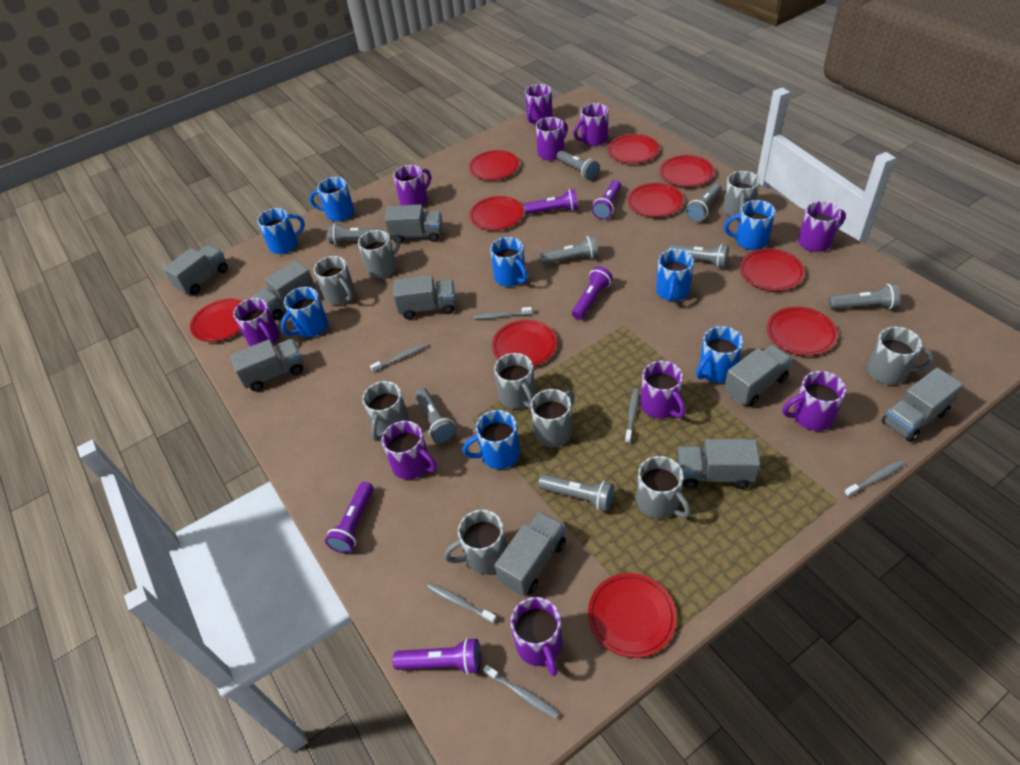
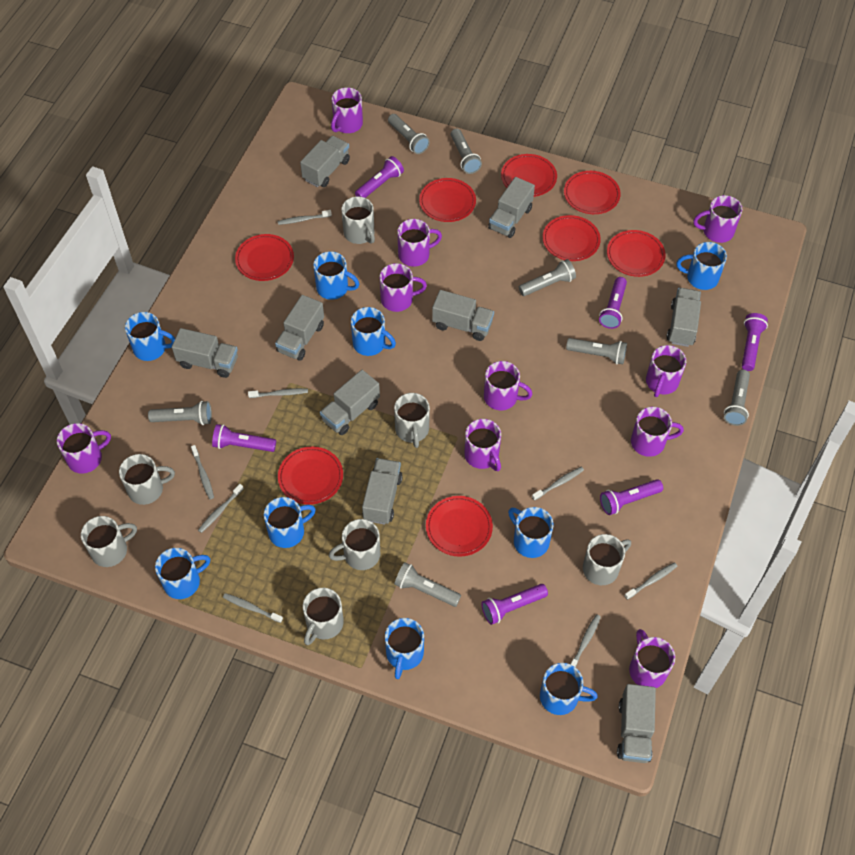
blue mug: [257,208,305,254] [281,287,328,337] [309,177,354,222] [462,410,520,469] [490,237,528,287] [656,249,694,302] [696,326,743,383] [724,200,776,250] = 8 -> [125,312,175,361] [155,548,210,599] [264,497,316,548] [313,251,359,300] [351,307,396,356] [385,618,424,679] [508,507,554,558] [540,663,598,715] [676,242,727,290] = 9
grey flashlight: [328,223,383,245] [415,388,456,444] [538,474,614,511] [540,235,598,265] [556,150,600,180] [668,244,729,268] [686,184,722,222] [828,284,900,309] = 8 -> [148,401,212,425] [388,114,430,154] [394,562,461,607] [451,128,482,174] [519,259,576,296] [566,338,627,364] [724,370,750,426] = 7
grey mug: [314,256,355,305] [358,230,400,278] [362,381,409,441] [444,510,507,574] [494,353,535,409] [530,389,575,447] [637,456,691,519] [723,171,760,219] [867,327,934,385] = 9 -> [81,516,137,567] [119,454,175,505] [303,588,344,645] [329,519,380,570] [341,196,375,244] [394,393,430,448] [583,534,631,585] = 7
grey toothbrush: [370,343,428,372] [427,583,497,624] [473,307,532,319] [483,665,560,719] [625,389,639,444] [844,460,905,497] = 6 -> [191,445,214,499] [198,484,243,533] [223,593,283,623] [248,388,308,398] [278,210,332,225] [532,467,584,501] [570,615,601,667] [624,562,677,600] = 8
purple flashlight: [325,482,374,554] [393,638,481,675] [524,189,578,214] [572,266,613,320] [592,180,621,220] = 5 -> [212,424,276,452] [355,156,404,198] [481,584,548,625] [599,277,627,329] [600,479,663,515] [742,313,768,371] = 6
red plate: [190,299,243,342] [469,150,519,180] [469,196,524,230] [492,320,557,366] [588,573,677,658] [608,134,659,164] [627,183,684,217] [660,155,714,187] [740,249,805,291] [767,307,838,356] = 10 -> [235,234,294,281] [278,446,343,505] [419,178,476,222] [426,496,493,557] [501,154,557,197] [542,215,601,261] [564,171,621,214] [607,230,666,277] = 8

